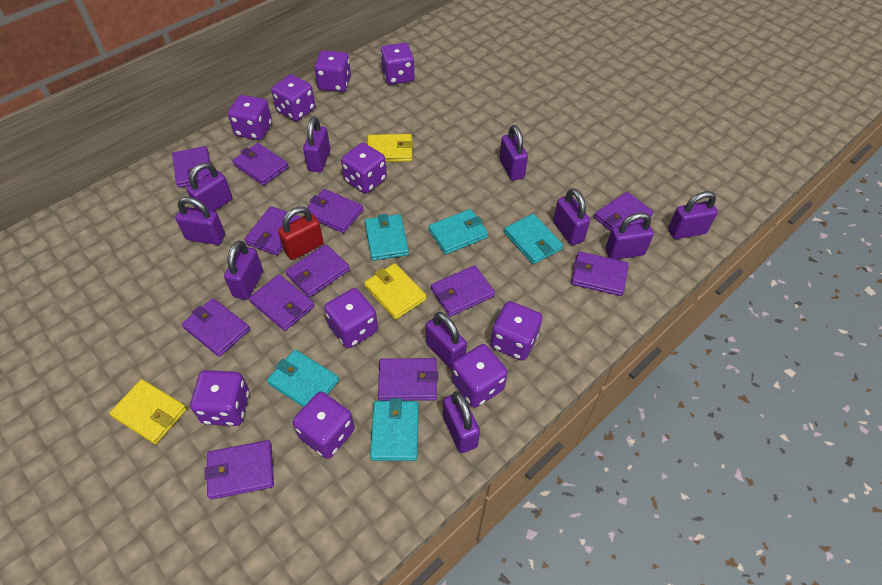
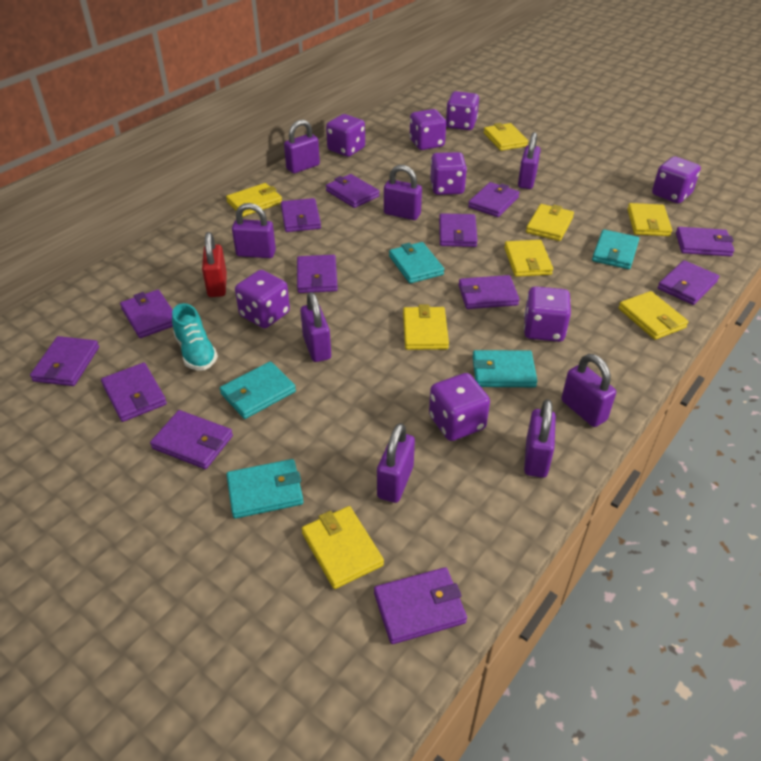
purple dice: [190,370,249,426] [228,95,272,140] [271,75,315,121] [293,392,355,459] [314,50,351,92] [324,288,378,348] [341,143,387,194] [380,43,415,85] [452,344,508,408] [490,301,542,361] = 10 -> [235,270,290,328] [326,114,365,157] [410,109,446,150] [429,373,490,441] [430,152,467,195] [446,91,479,130] [524,286,571,342] [652,156,701,203] = 8
purple padlock: [175,197,225,245] [186,162,233,211] [224,240,263,300] [303,117,330,172] [426,312,467,370] [443,391,480,453] [499,125,528,181] [553,188,590,245] [605,213,654,259] [668,191,718,239] = 10 -> [232,203,276,258] [284,120,320,173] [300,292,331,362] [377,423,415,503] [384,165,422,220] [518,132,540,189] [524,399,556,478] [562,354,616,427] = 8
purple wallet: [172,146,211,188] [182,298,250,357] [204,440,274,500] [232,143,289,185] [244,206,301,255] [249,274,315,331] [285,244,350,298] [306,189,363,233] [378,358,438,401] [431,265,495,317] [571,251,629,296] [594,192,654,231] = 12 -> [30,336,99,386] [101,363,167,422] [120,290,173,338] [150,410,233,469] [281,198,321,232] [297,255,338,293] [326,174,380,208] [374,567,467,644] [439,213,478,247] [459,275,519,309] [468,182,520,217] [658,260,719,305] [676,227,734,256] = 13
turquoise shoe: none = 0 -> [172,303,218,371] = 1
yellow wallet: [109,379,187,444] [364,263,426,320] [367,134,413,162] = 3 -> [226,183,282,217] [302,506,384,589] [403,304,449,350] [484,123,528,151] [504,240,553,277] [526,204,574,241] [618,291,689,340] [627,203,672,236] = 8

